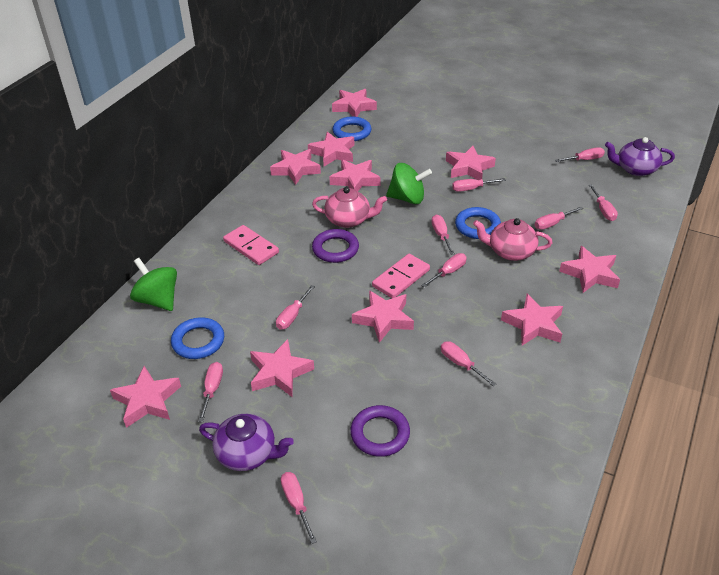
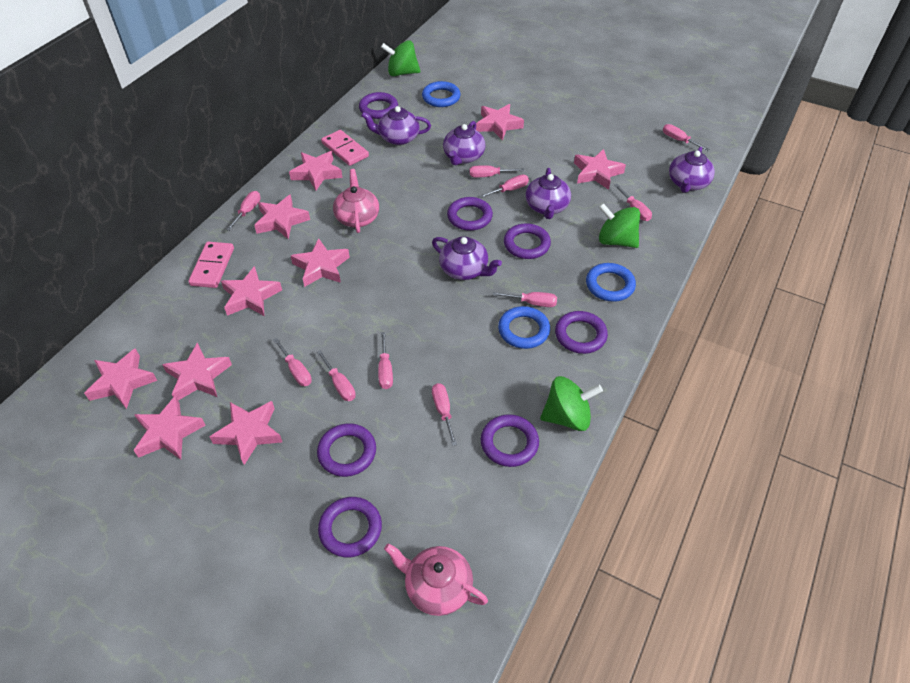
green spinning top: [130,258,177,311] [386,163,432,204] = 2 -> [381,40,421,77] [540,376,603,431] [599,203,640,248] = 3
purple ring: [312,229,359,263] [350,405,410,457] = 2 -> [317,423,376,477] [318,497,382,557] [359,92,398,119] [447,197,493,231] [481,414,539,467] [504,223,551,259] [555,311,608,354] = 7
purple teapot: [199,414,294,471] [605,137,675,176] = 2 -> [361,106,431,145] [432,236,502,280] [443,121,485,165] [525,168,571,219] [669,147,715,193] = 5

